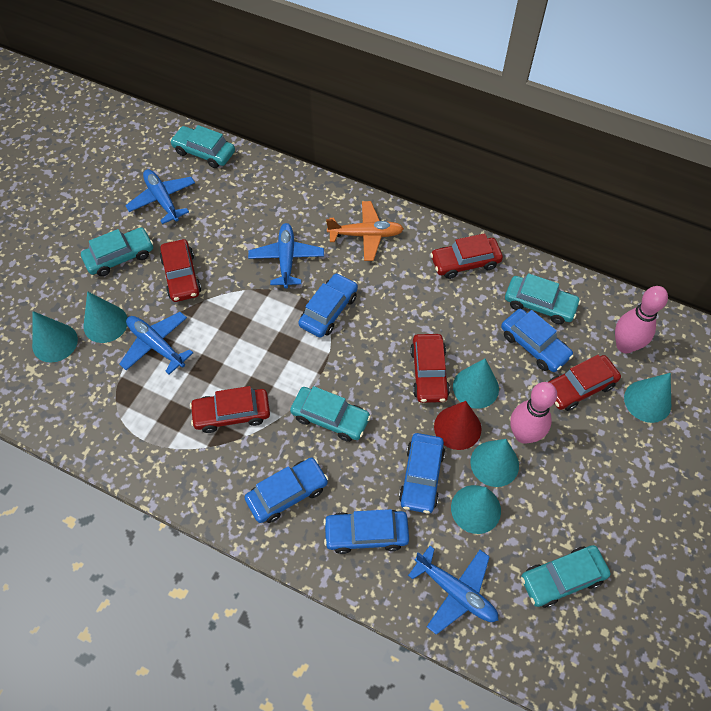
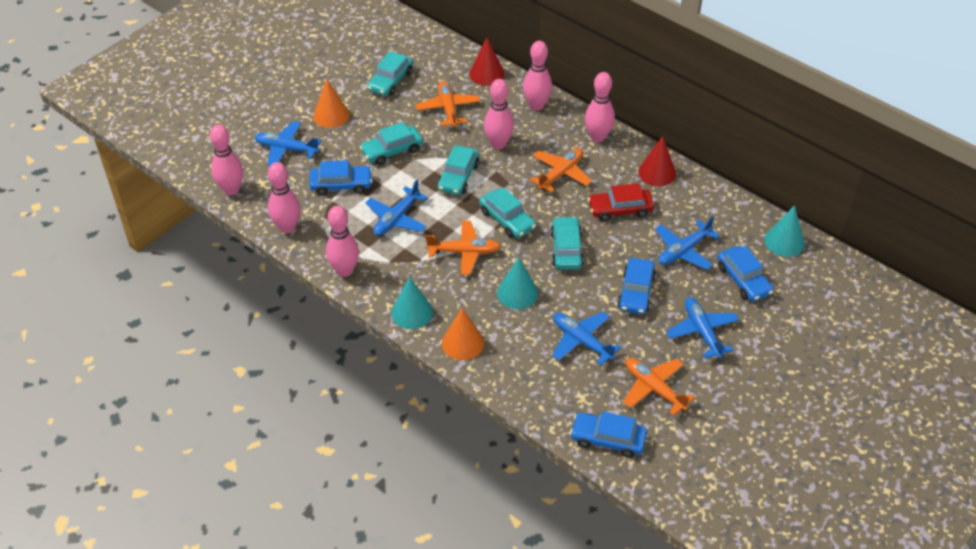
blue car: [244,458,329,523] [298,273,358,338] [323,509,409,554] [399,433,445,514] [501,309,574,372] = 5 -> [309,160,372,196] [570,411,647,458] [618,258,656,314] [717,246,774,302] = 4
blue plane: [119,312,193,375] [125,169,195,224] [248,223,324,288] [408,546,499,635] = 4 -> [255,121,321,166] [365,180,428,236] [552,312,621,365] [655,216,720,270] [666,297,739,358] = 5
orange cone: none = 0 -> [313,79,349,128] [442,308,484,360] = 2
orange plane: [326,201,404,261] = 1 -> [416,81,480,127] [426,221,501,275] [530,148,592,193] [623,358,695,416] = 4
pink bowling pin: [510,382,557,444] [615,286,668,353] = 2 -> [210,125,243,195] [268,162,300,233] [326,206,359,277] [484,79,514,149] [523,41,552,111] [585,72,615,142] = 6
red car: [160,239,201,302] [190,386,270,433] [410,334,450,403] [430,233,503,279] [548,355,621,411] = 5 -> [588,183,654,221] = 1
red cone: [434,401,482,450] = 1 -> [469,38,504,86] [638,136,676,186] = 2
turquoise cone: [32,311,78,363] [83,291,128,343] [451,485,501,534] [453,359,499,409] [470,439,519,487] [624,373,671,423] = 6 -> [391,277,433,329] [497,257,538,309] [765,205,805,257] = 3

